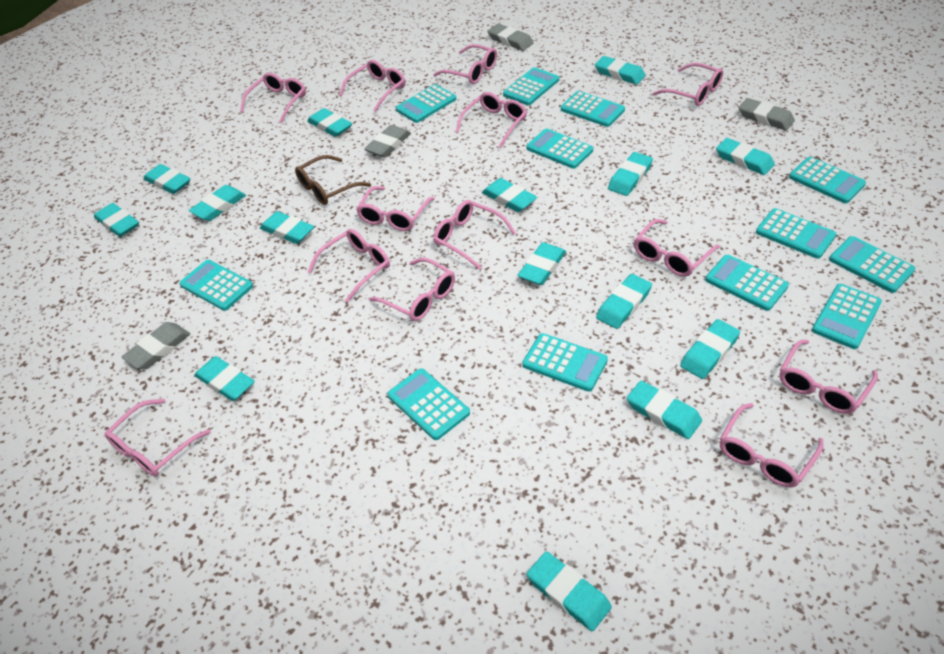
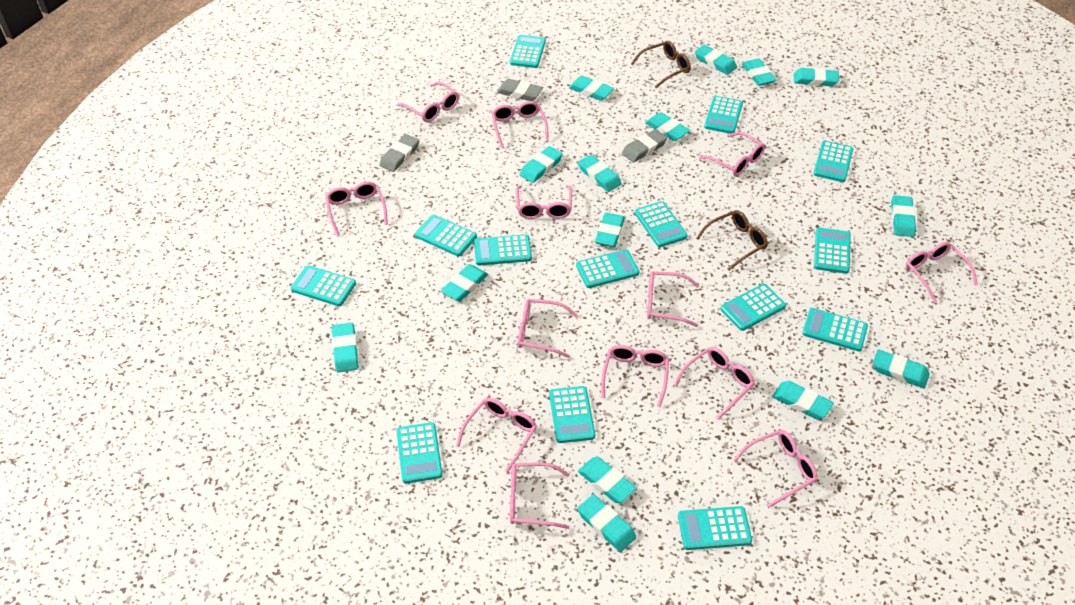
brown glasses: [295,155,371,205] = 1 -> [631,41,691,88] [696,210,768,271] = 2
grey eraser: [122,322,190,369] [364,125,411,158] [488,24,534,51] [739,98,795,131] = 4 -> [379,134,420,172] [497,79,543,101] [622,129,667,163] = 3
turquoise calculator: [179,260,253,311] [387,368,470,440] [396,84,456,123] [503,67,559,105] [522,333,608,392] [526,128,593,169] [561,91,625,127] [705,255,789,311] [756,208,836,259] [789,157,866,203] [812,284,882,349] [829,236,915,293] = 12 -> [291,265,356,306] [396,422,443,484] [415,215,477,257] [474,234,532,266] [510,35,546,68] [549,386,595,443] [576,249,640,288] [635,201,688,247] [678,506,752,550] [704,96,743,134] [720,284,786,331] [802,308,868,351] [813,141,853,182] [814,227,851,274] = 14

